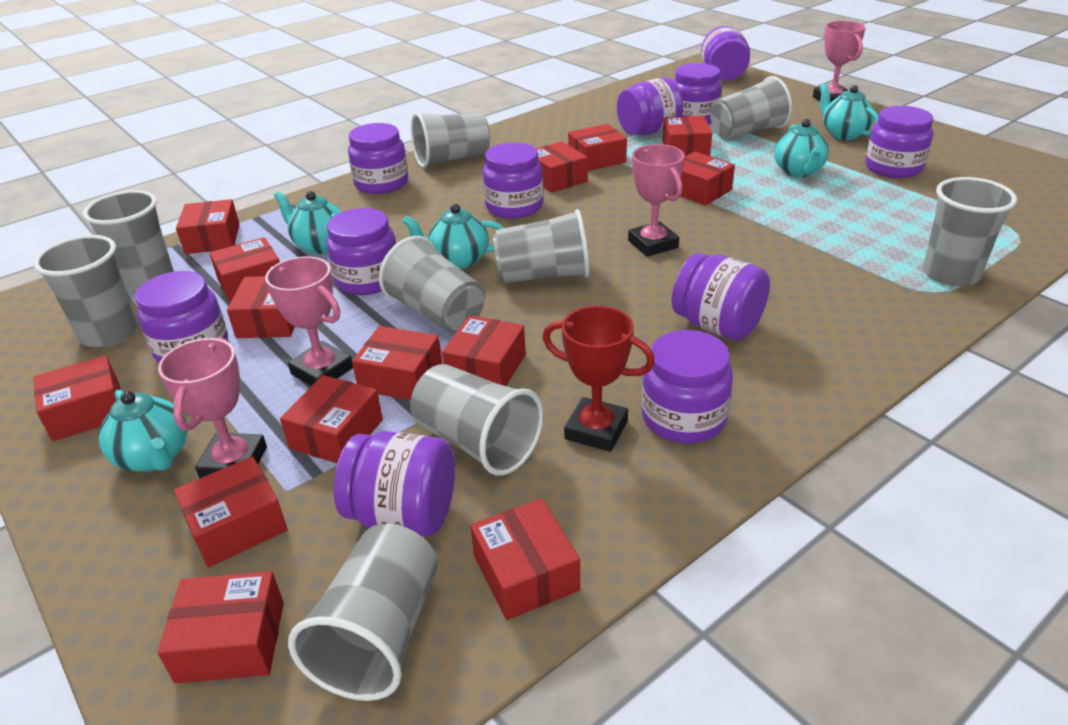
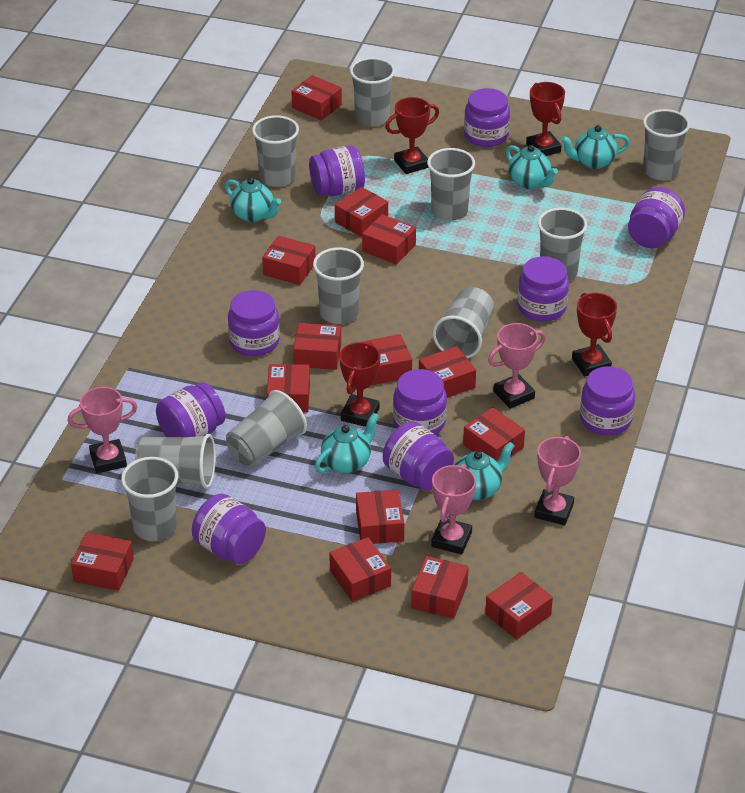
grey cup: [33,235,137,347] [83,190,174,293] [288,524,438,701] [379,236,485,333] [410,364,543,476] [411,112,490,168] [493,209,590,283] [711,76,792,140] [923,177,1017,287] = 9 -> [121,457,178,541] [135,434,216,489] [226,390,307,467] [252,115,299,187] [313,247,364,324] [350,57,395,127] [427,148,475,221] [433,287,494,358] [538,208,587,281] [643,109,690,180] = 10
purple jar: [135,271,228,363] [326,208,396,295] [334,431,455,537] [348,123,408,194] [483,142,543,219] [617,77,683,135] [642,330,733,444] [672,253,770,341] [673,63,722,124] [701,26,750,80] [865,106,933,178] = 11 -> [156,382,226,437] [192,494,266,564] [228,290,280,357] [309,145,365,196] [383,422,454,491] [393,369,447,435] [464,88,510,147] [518,256,569,322] [580,366,635,436] [628,187,685,248] = 10
red trophy: [542,306,655,452] = 1 -> [339,342,380,427] [385,97,439,174] [526,82,565,156] [572,293,617,377] = 4

